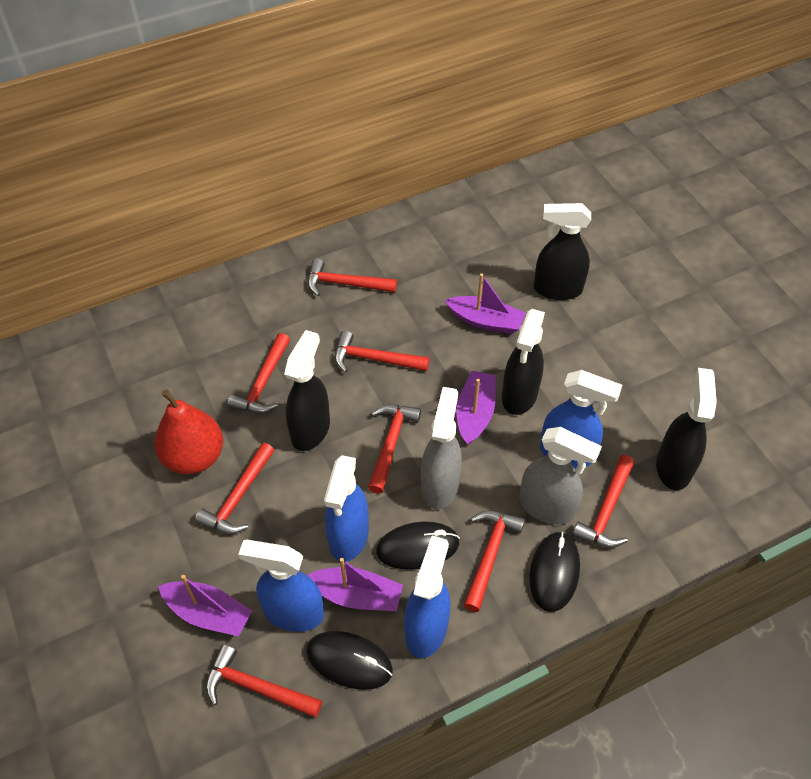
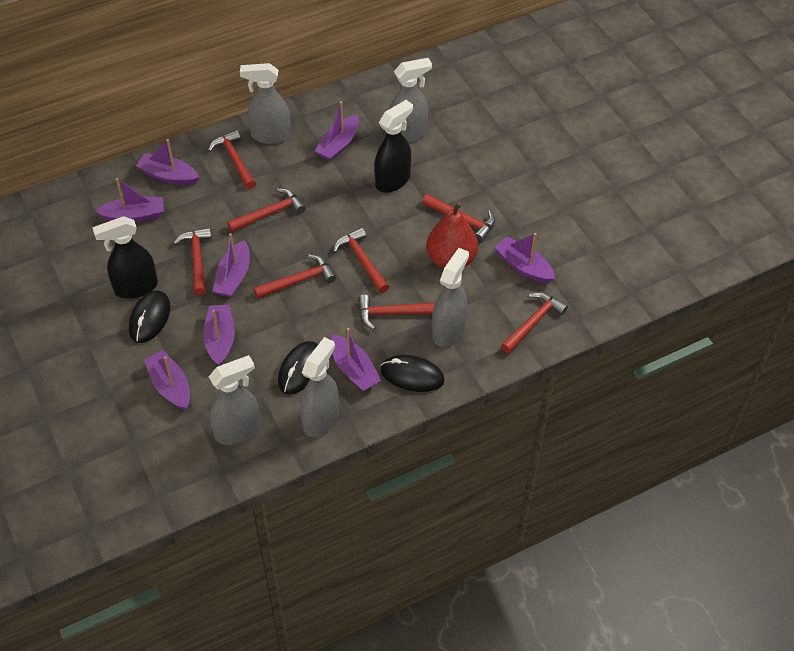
black spray bottle: [284,330,330,451] [502,309,545,415] [534,203,591,300] [656,368,717,490] = 4 -> [92,216,158,299] [374,100,413,193] = 2
blue spray bottle: [238,540,324,632] [324,455,369,562] [404,536,451,658] [540,370,622,468] = 4 -> none = 0
grey spray bottle: [421,387,462,509] [519,427,602,525] = 2 -> [209,355,260,445] [240,63,291,144] [300,337,339,437] [389,58,432,143] [432,248,469,347] = 5
purple boat: [158,575,252,636] [307,558,403,611] [445,273,526,334] [456,371,496,445] = 4 -> [95,178,164,222] [136,139,200,185] [144,350,190,410] [203,305,235,366] [212,233,250,298] [315,101,359,161] [331,328,381,391] [494,233,555,283] = 8

